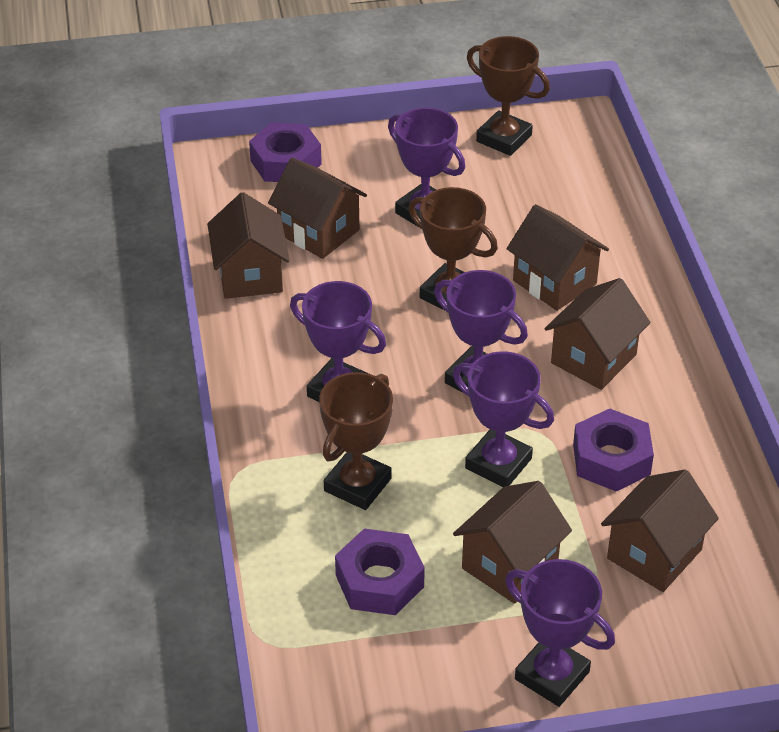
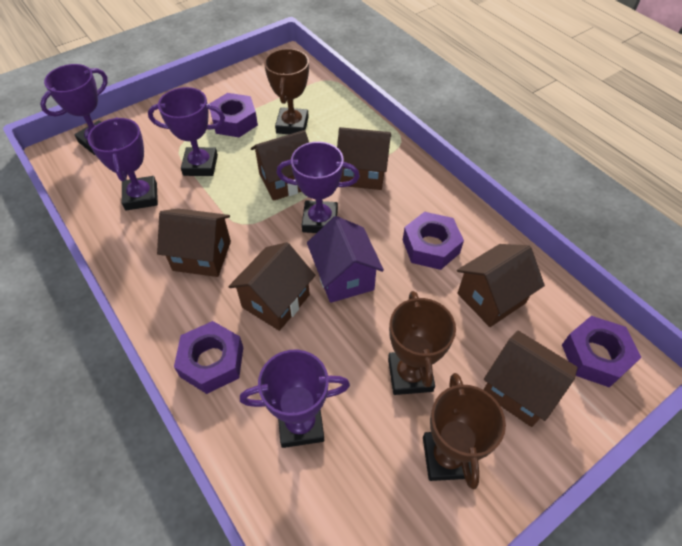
purple house: none = 0 -> [307,216,384,303] = 1
purple nut: [249,123,322,182] [335,529,425,615] [573,408,654,492] = 3 -> [174,321,243,394] [209,93,258,137] [403,212,464,270] [562,316,641,388] = 4

